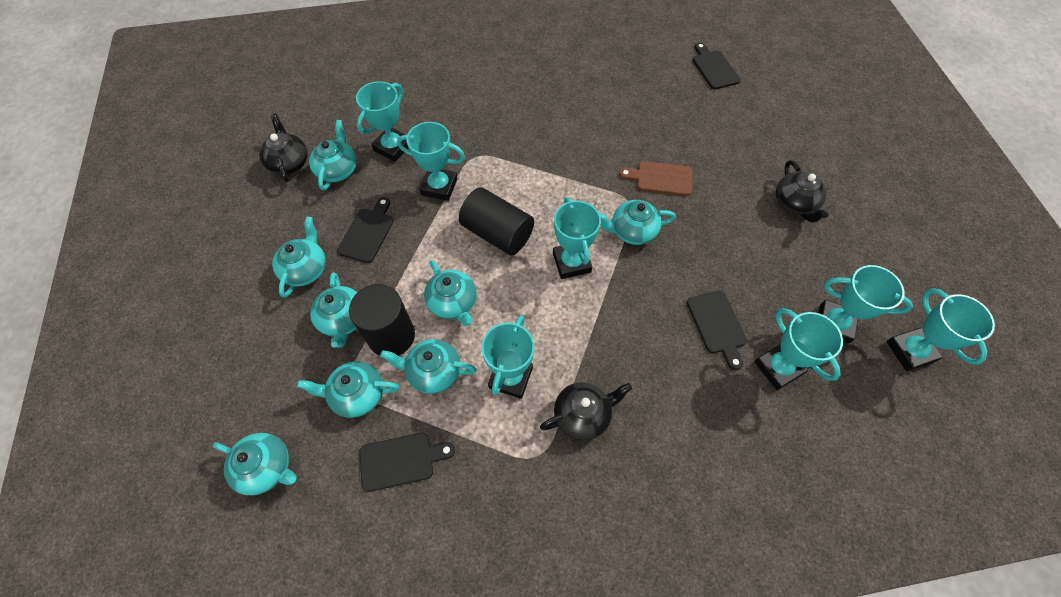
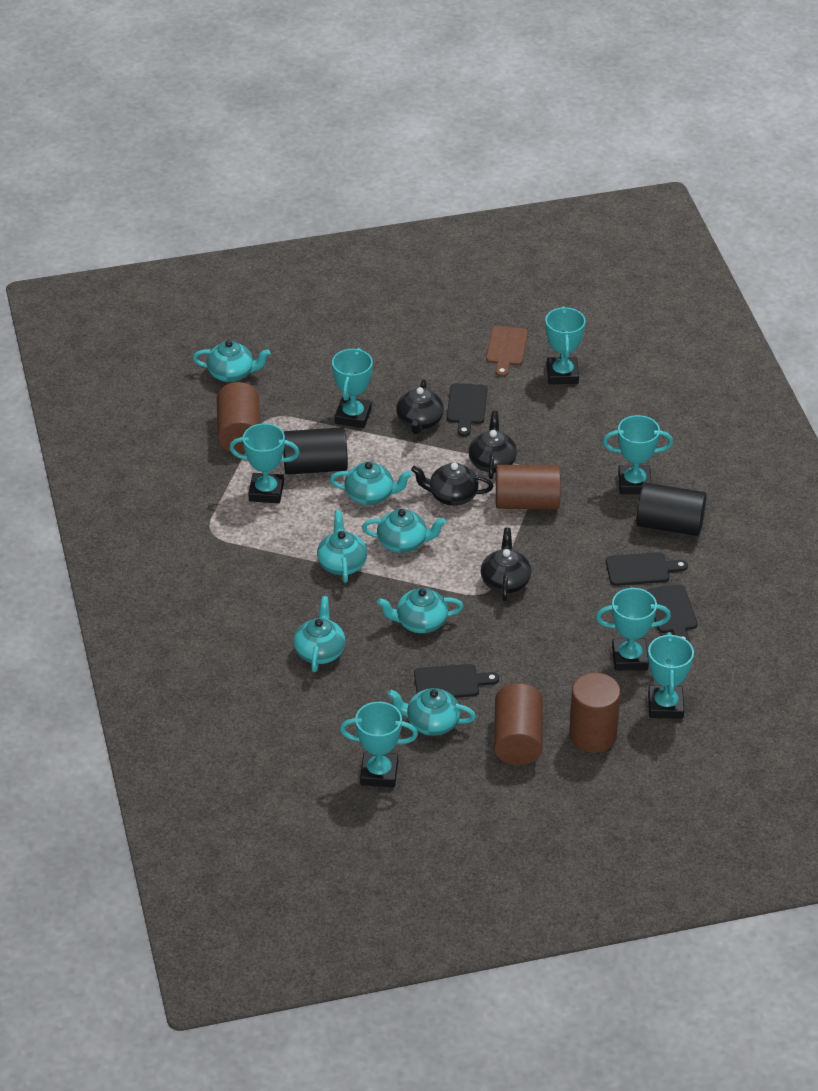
black teapot: [259,113,307,182] [540,382,632,440] [776,160,828,223] = 3 -> [396,379,444,434] [411,463,493,506] [468,411,517,479] [481,528,531,601] = 4
brown cylinder: none = 0 -> [216,382,260,453] [494,683,543,765] [496,465,561,509] [569,672,621,753] = 4
turquoise teapot: [213,433,297,495] [272,216,326,298] [297,361,400,418] [309,120,357,191] [310,272,357,348] [380,339,477,394] [424,260,477,326] [599,200,676,245] = 8 -> [193,340,270,382] [294,596,345,672] [317,510,367,583] [330,462,412,505] [362,509,446,553] [377,588,463,633] [388,688,476,736] = 7

